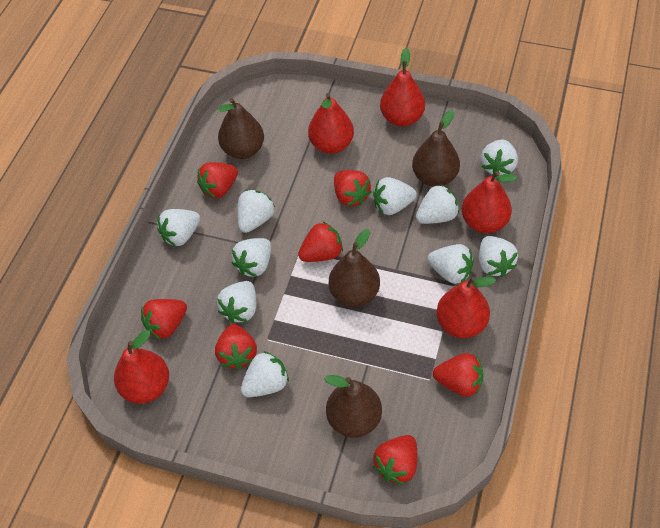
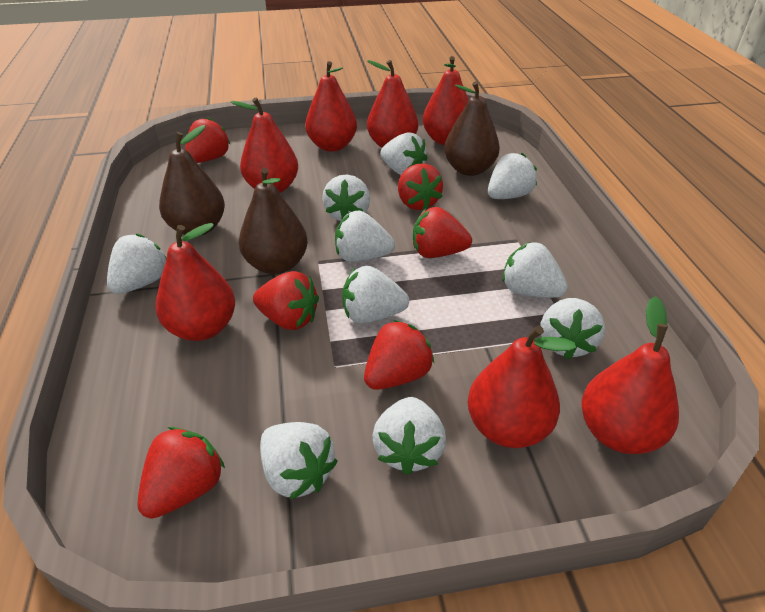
brown pear: [218,98,264,159] [324,375,382,438] [329,229,380,307] [412,110,460,187] = 4 -> [159,125,225,236] [239,168,308,274] [444,81,500,176] = 3
red pear: [114,330,169,404] [308,93,354,154] [380,47,425,126] [436,276,496,338] [462,171,518,233] = 5 -> [156,223,235,341] [231,98,298,193] [305,61,357,151] [367,60,418,148] [423,56,469,145] [468,326,576,448] [581,296,679,454] = 7
red strawberry: [141,299,187,340] [197,162,238,198] [215,324,257,370] [298,222,343,262] [334,170,372,207] [373,435,417,485] [433,353,484,397] = 7 -> [137,427,225,519] [185,117,231,163] [253,271,319,330] [364,320,434,390] [398,164,443,210] [413,207,472,258] = 6

